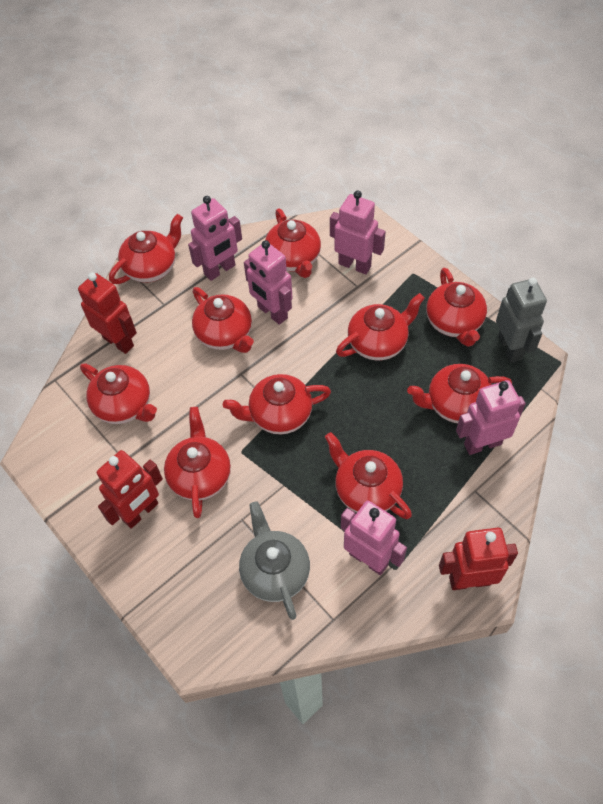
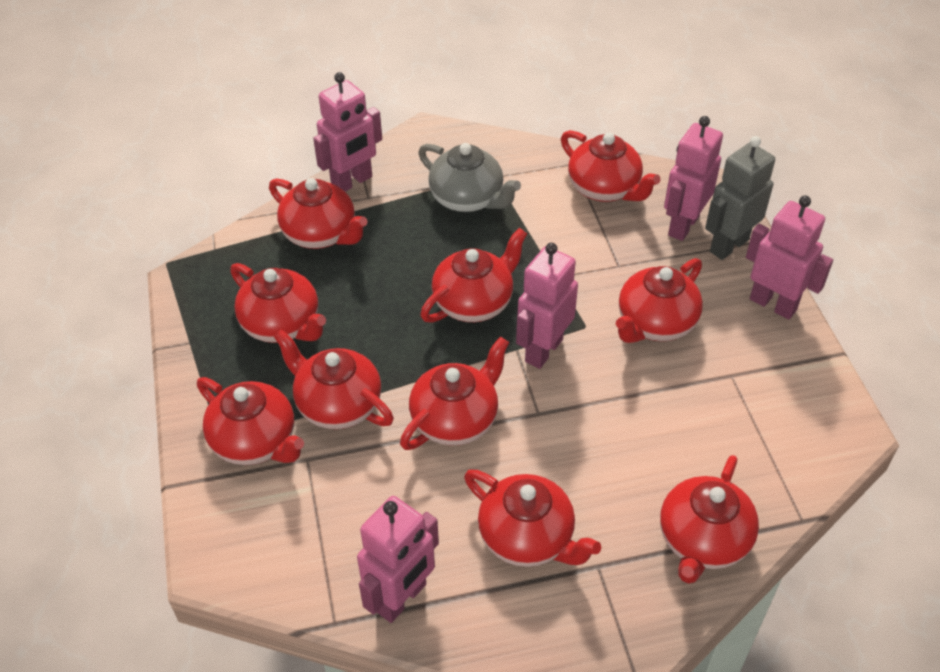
red robot: [78,272,137,354] [97,450,163,529] [439,528,518,590] = 3 -> none = 0

